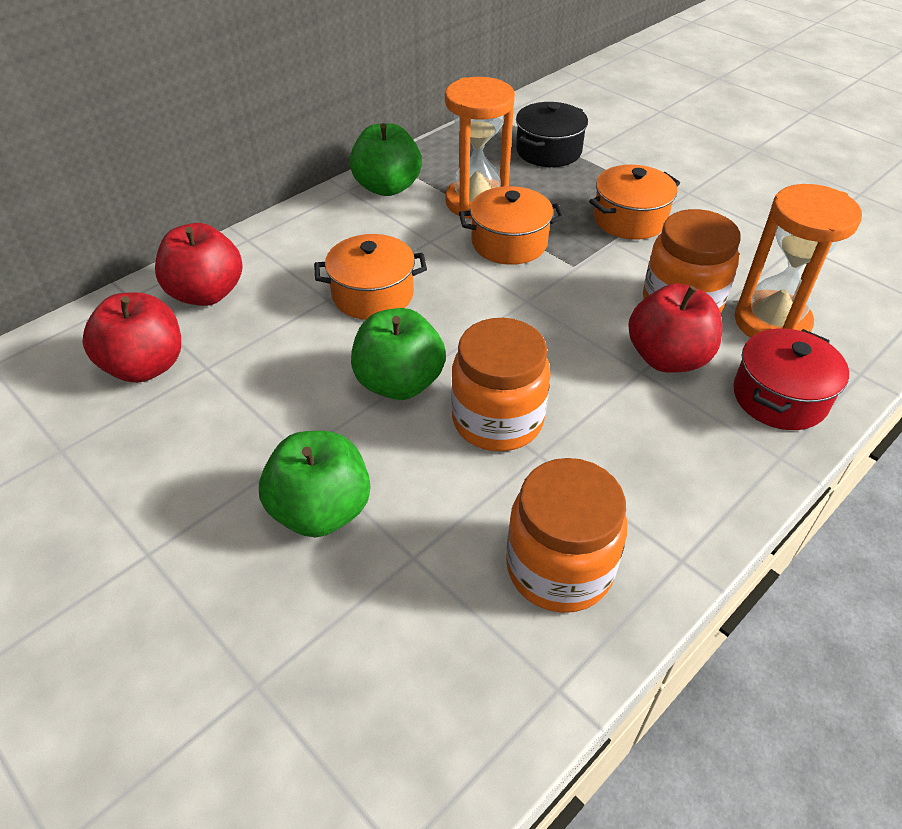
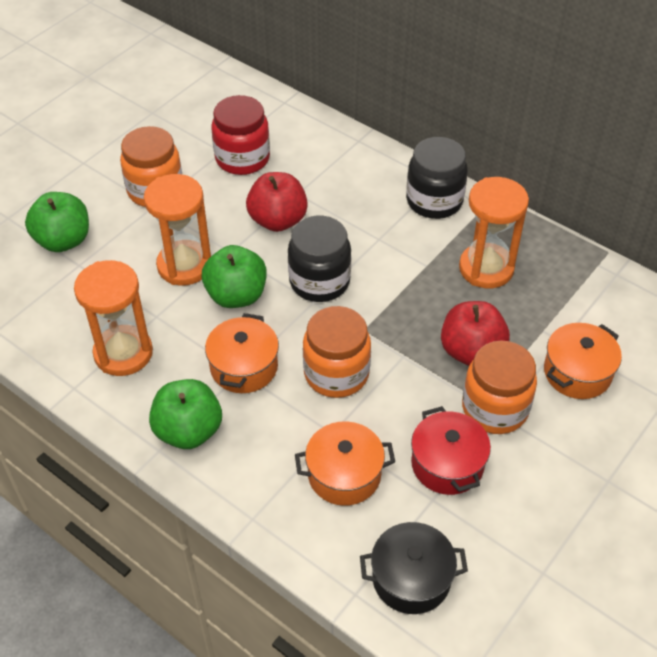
black jar: none = 0 -> [288,216,351,302] [406,137,468,219] = 2
orange hourglass: [445,77,515,219] [734,184,862,338] = 2 -> [74,260,153,376] [144,174,211,285] [459,177,529,288] = 3
red apple: [82,292,181,383] [155,223,243,306] [628,284,722,373] = 3 -> [246,172,308,232] [441,301,510,366] = 2
red jar: none = 0 -> [212,95,270,175] = 1

